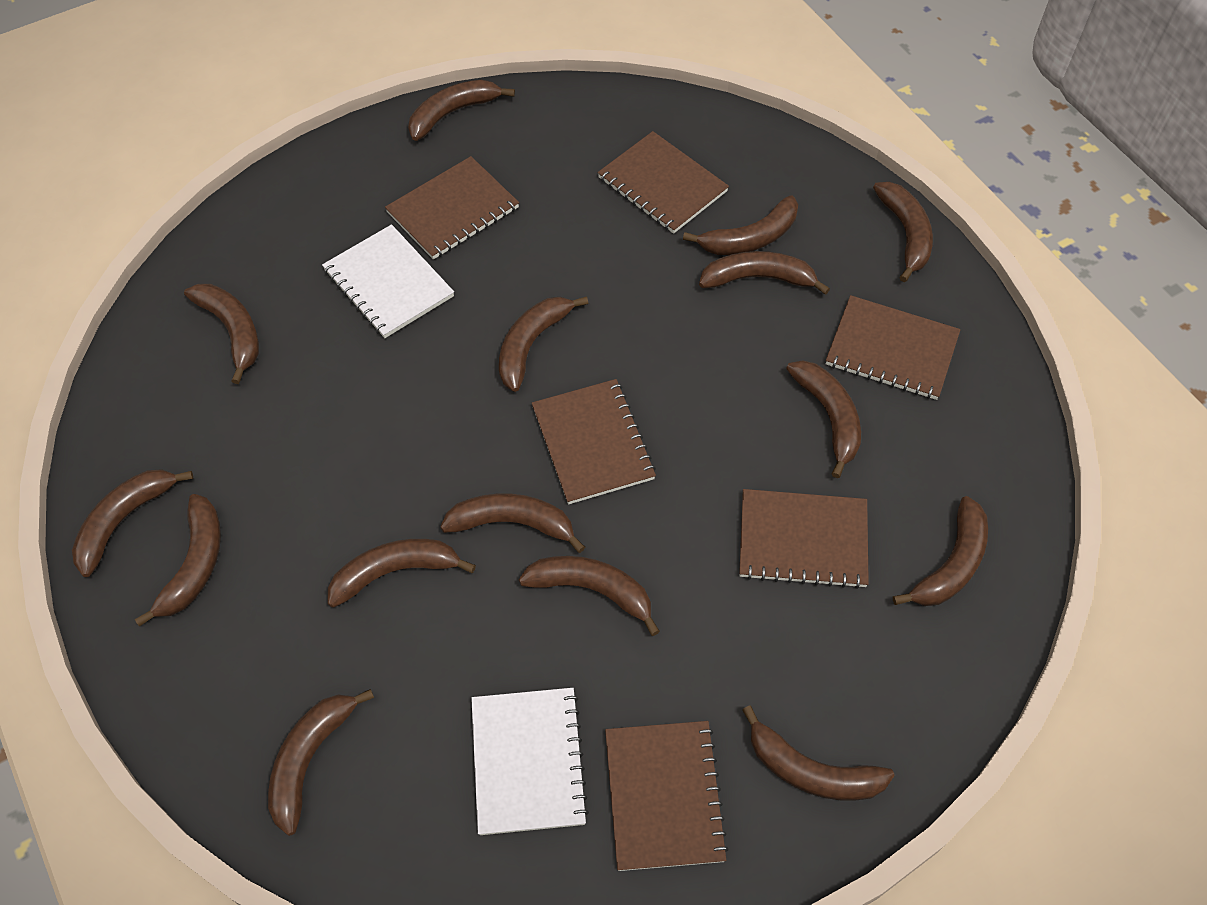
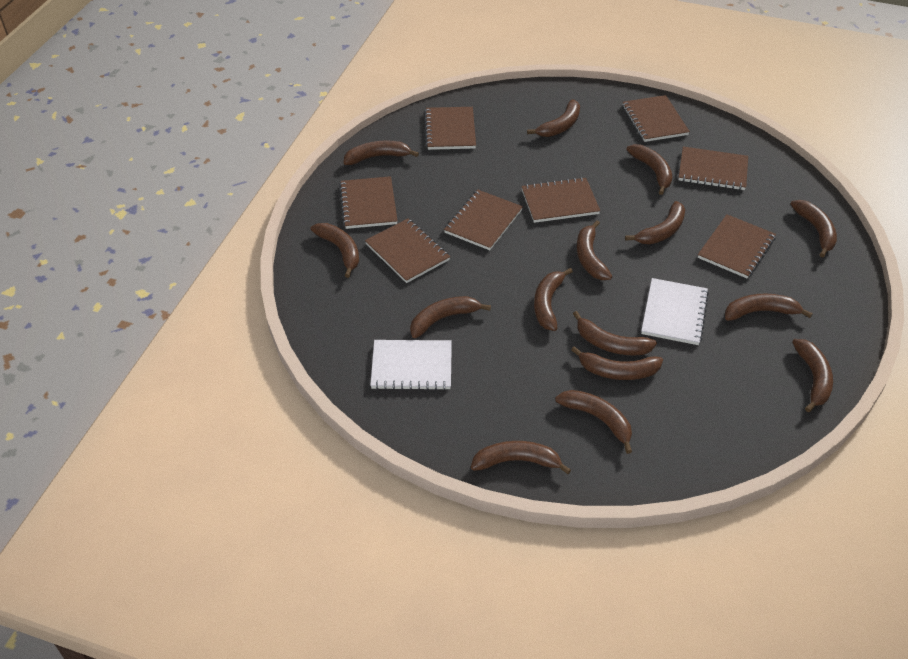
brown notebook: [385,156,519,260] [532,379,656,504] [598,131,729,234] [605,721,729,871] [739,489,869,589] [826,295,960,400] = 6 -> [339,176,398,229] [365,219,450,283] [425,107,476,150] [444,190,523,250] [521,177,600,223] [622,95,690,142] [678,146,748,190] [698,214,776,278] = 8

